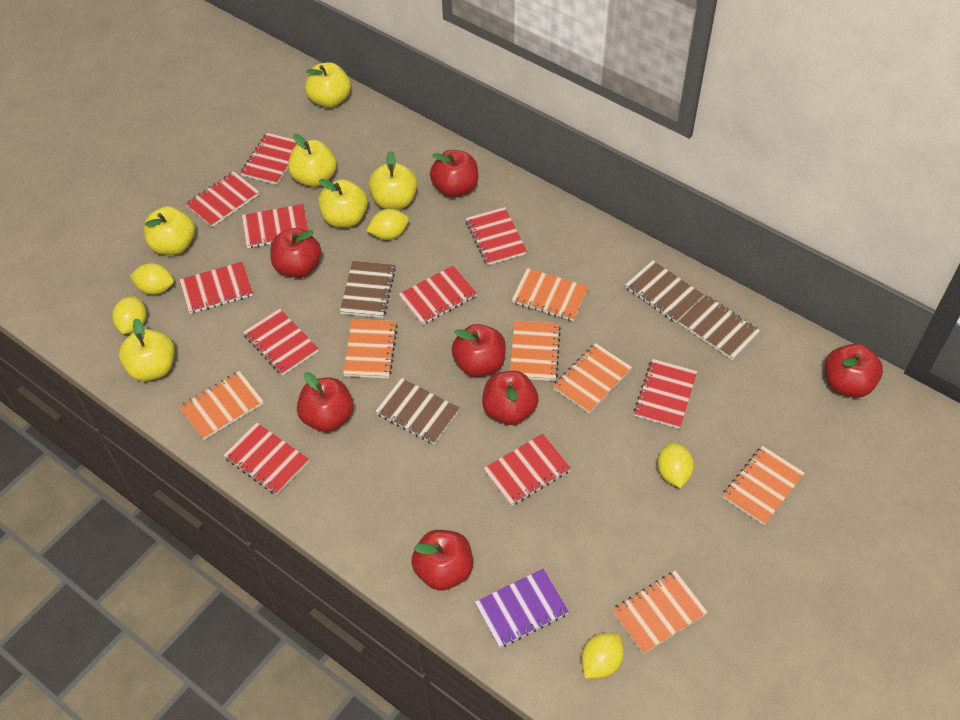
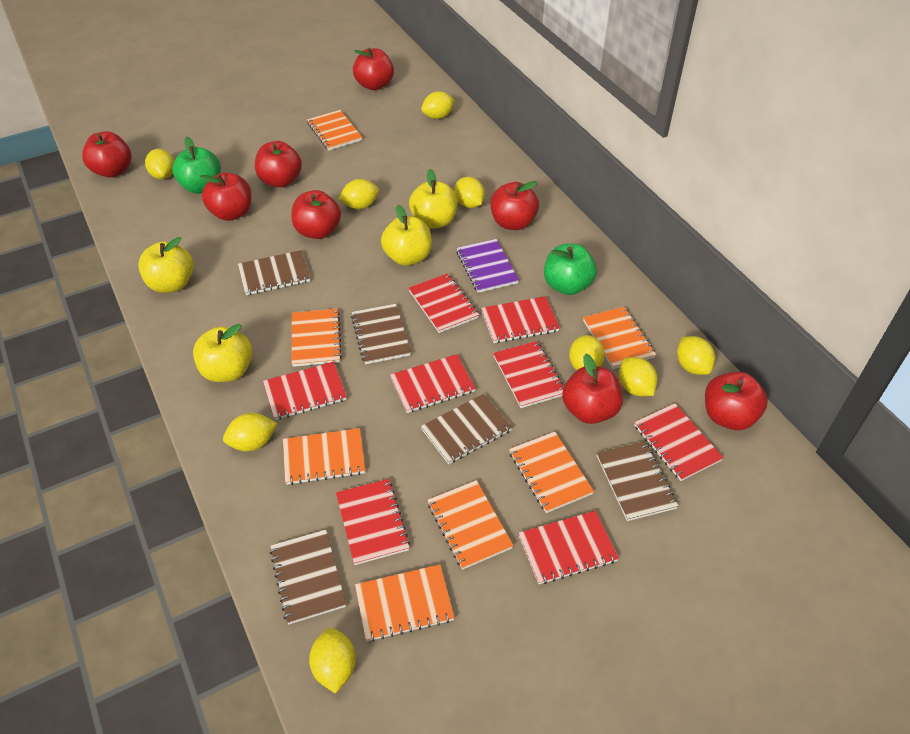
brown notebook: [340,261,396,318] [375,378,460,444] [625,260,704,323] [679,295,760,360] = 4 -> [238,250,310,295] [270,529,346,624] [351,304,411,364] [421,394,513,464] [597,441,678,521] = 5
green apple: none = 0 -> [172,137,221,194] [544,244,597,295] = 2
red apple: [270,228,322,278] [297,372,354,432] [411,530,473,591] [430,150,478,198] [451,324,506,377] [482,371,538,425] [825,344,883,398] = 7 -> [82,131,132,178] [200,173,251,221] [255,141,302,187] [291,190,341,239] [353,48,394,90] [490,181,539,230] [562,354,623,424] [705,372,768,430] = 8
red notebook: [180,262,253,314] [186,171,259,227] [223,422,309,495] [240,133,297,185] [242,204,309,248] [243,309,319,375] [398,266,477,325] [466,207,527,265] [483,434,571,506] [634,359,697,429] = 10 -> [263,362,347,420] [336,479,410,565] [390,354,476,413] [409,273,479,333] [481,296,560,343] [493,341,564,408] [518,511,619,584] [634,403,724,481] = 8
yellow apple: [119,318,175,381] [144,206,195,255] [288,134,337,187] [305,62,351,108] [318,179,368,228] [368,151,418,210] = 6 -> [138,237,194,293] [193,324,253,382] [381,205,432,266] [409,169,458,229] = 4
yellow lemon: [112,296,146,334] [130,263,174,295] [366,209,409,240] [581,633,624,679] [657,442,694,488] = 5 -> [145,149,174,179] [223,413,277,451] [309,628,356,694] [338,179,379,209] [421,91,455,119] [454,177,485,208] [569,335,605,370] [619,357,658,396] [677,336,715,375] = 9

